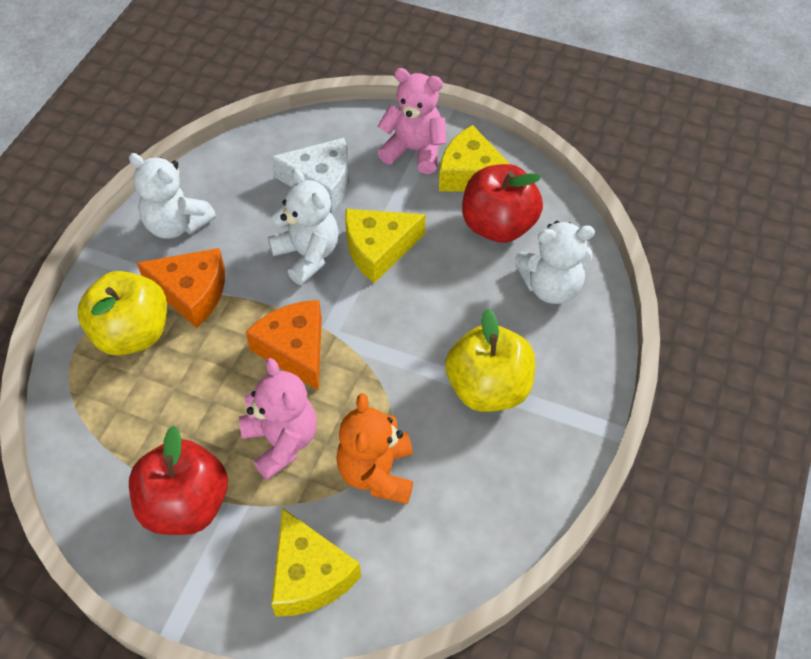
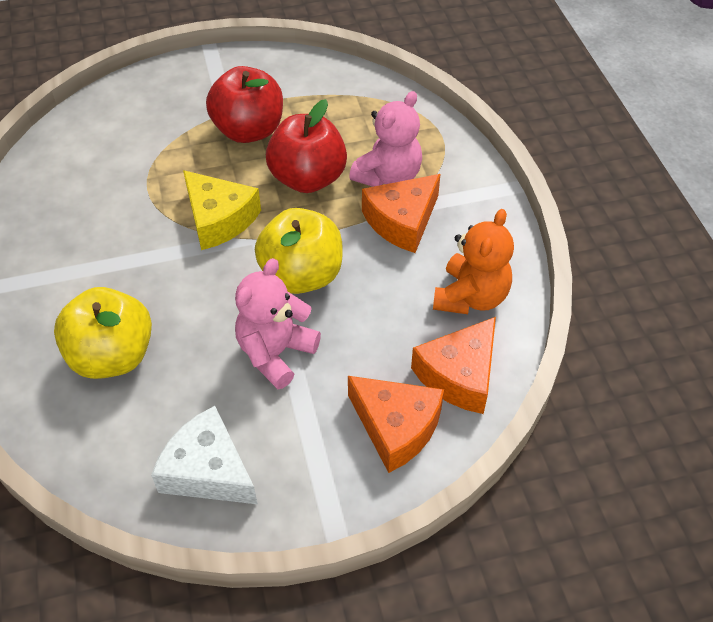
orange cheese: [137,248,225,328] [246,300,322,391] = 2 -> [348,376,444,473] [362,174,441,253] [411,317,496,414] = 3
white teddy bear: [129,153,216,239] [268,169,339,285] [515,221,595,304] = 3 -> none = 0
yellow cheese: [271,508,361,617] [345,209,426,283] [439,125,510,192] = 3 -> [183,170,261,250] = 1

